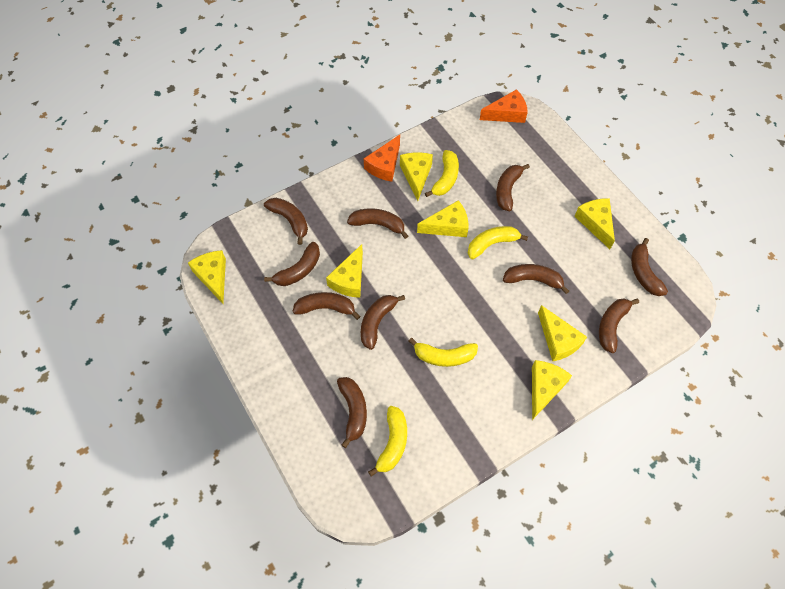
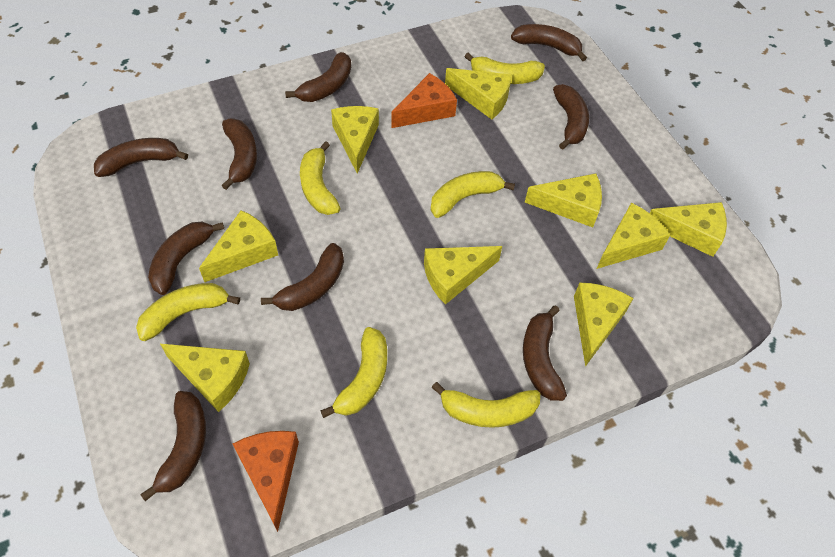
brown banana: [264,198,308,245] [264,242,320,286] [293,292,360,320] [337,377,367,448] [347,208,408,239] [361,295,405,350] [496,164,530,211] [503,264,569,294] [599,299,639,353] [631,238,668,296] = 10 -> [94,138,188,177] [140,391,206,501] [148,222,224,295] [222,119,257,190] [261,243,344,311] [285,52,351,102] [511,24,587,61] [523,305,567,401] [553,84,589,150] = 9
yellow banana: [368,406,407,477] [409,338,478,367] [425,150,459,197] [468,226,528,259] = 4 -> [136,283,240,341] [300,141,341,215] [320,327,387,418] [431,171,515,218] [431,382,540,428] [464,53,545,84] = 6
yellow cheese: [188,250,226,304] [326,244,363,298] [400,152,433,201] [417,200,468,237] [532,360,572,420] [538,305,587,361] [574,198,615,249] = 7 -> [160,344,250,412] [199,210,278,282] [331,106,379,174] [424,246,502,305] [445,68,512,119] [525,173,602,227] [574,283,633,367] [597,203,670,269] [650,202,727,257] = 9

